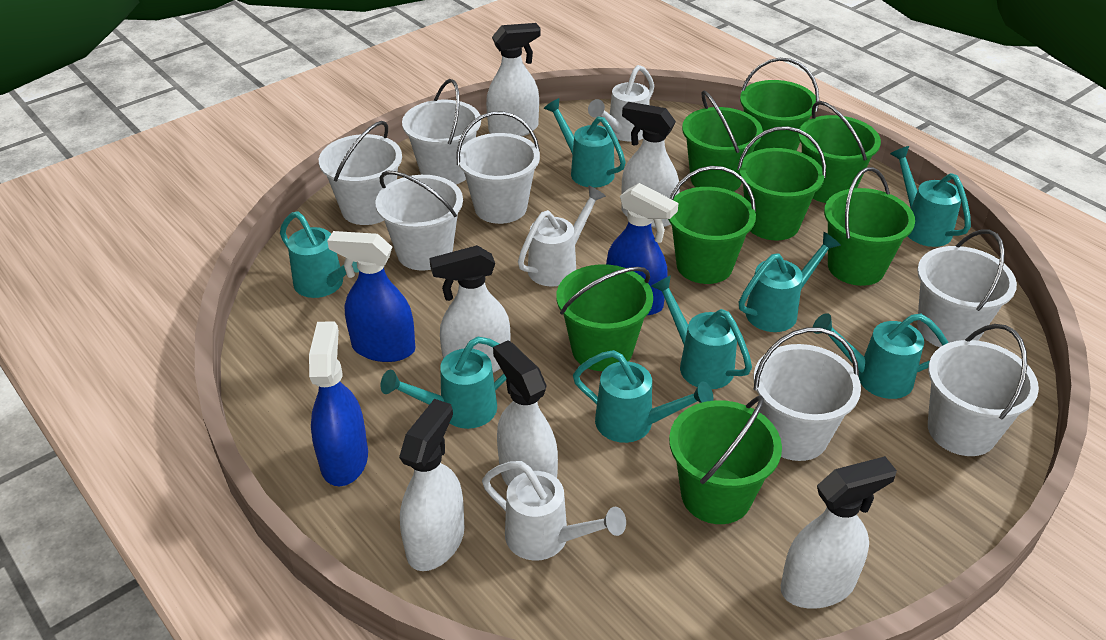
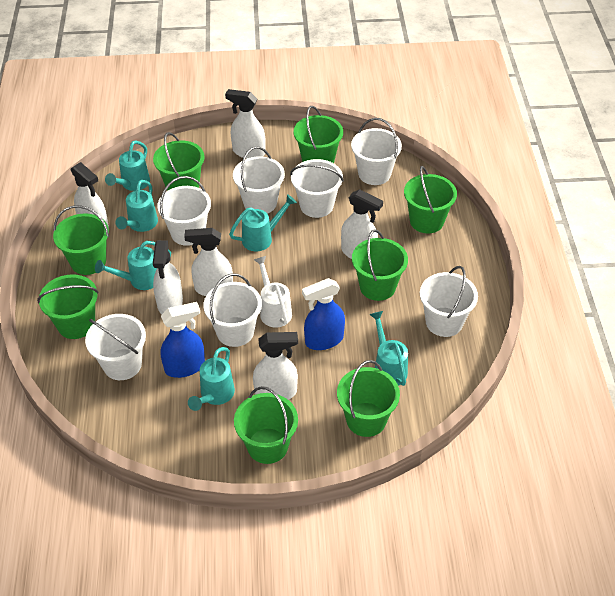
blue spray bottle: [309,321,368,486] [327,231,415,362] [606,183,679,315] = 3 -> [160,302,205,378] [302,278,345,350] = 2
turquoise watering can: [280,211,359,298] [380,336,506,429] [544,98,626,188] [573,350,713,443] [652,275,752,389] [739,232,841,332] [813,313,948,399] [890,146,971,247] = 8 -> [95,241,171,290] [105,141,150,191] [115,180,158,232] [188,347,235,411] [229,194,297,251] [369,311,408,386] = 6
white watering can: [482,461,626,561] [518,186,606,287] [588,65,654,141] = 3 -> [254,256,292,327] = 1

